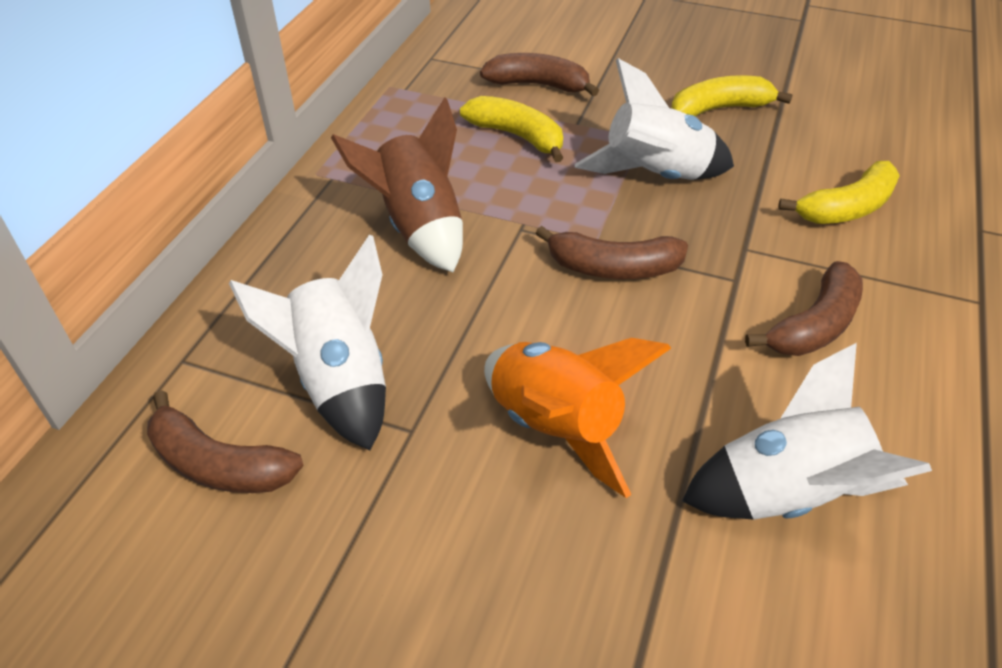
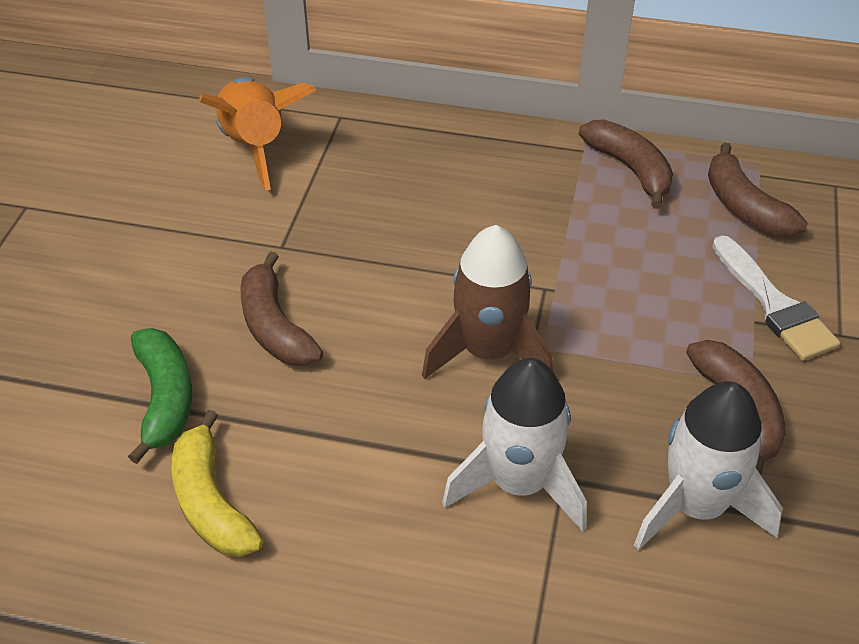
green banana: none = 0 -> [128,328,192,464] = 1
white brush: none = 0 -> [712,235,840,361] = 1
white rocket: [229,235,386,450] [575,58,734,180] [682,343,932,520] = 3 -> [442,358,587,531] [634,381,783,551] = 2
yellow banana: [460,96,563,162] [671,75,793,117] [778,161,900,224] = 3 -> [171,410,263,557] = 1

